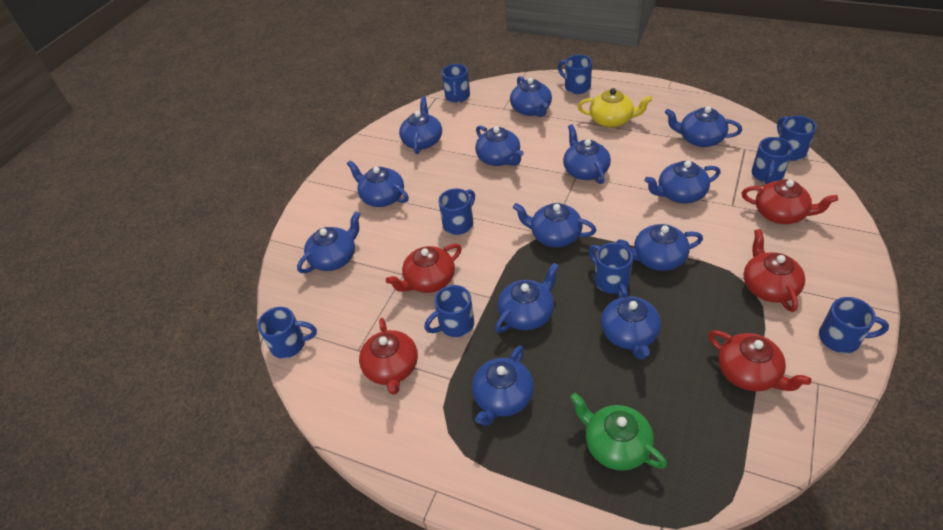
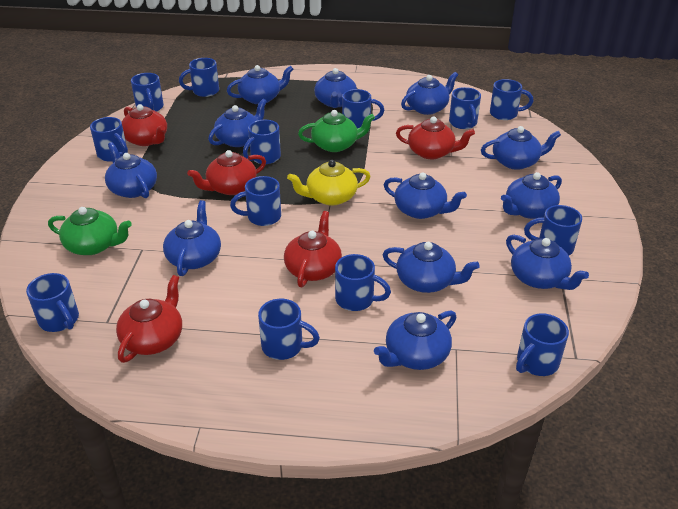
blue mug: [257,307,317,359] [424,285,474,337] [438,188,475,235] [442,64,470,103] [558,55,592,94] [589,243,633,294] [752,137,793,184] [777,115,817,161] [819,297,889,353] = 9 -> [26,273,79,332] [90,117,128,162] [131,73,164,112] [179,58,219,97] [230,176,281,226] [243,120,281,164] [258,299,320,360] [335,254,391,311] [342,89,384,128] [449,87,481,129] [490,79,533,120] [516,313,569,376] [524,205,582,256] = 13
blue teapot: [297,211,361,273] [347,160,409,207] [399,97,442,154] [472,346,534,426] [475,125,524,166] [495,263,559,333] [510,76,552,117] [513,203,596,247] [563,124,611,184] [601,284,661,360] [616,224,703,271] [645,161,721,203] [665,106,742,147] = 13 -> [105,142,157,198] [163,200,221,276] [208,99,267,147] [227,65,293,104] [314,68,357,108] [374,311,457,370] [383,172,467,219] [383,242,480,293] [401,72,458,115] [481,126,561,170] [501,172,562,219] [506,235,589,290] = 12
green teapot: [570,393,667,471] = 1 -> [48,207,132,255] [298,110,375,152] = 2

